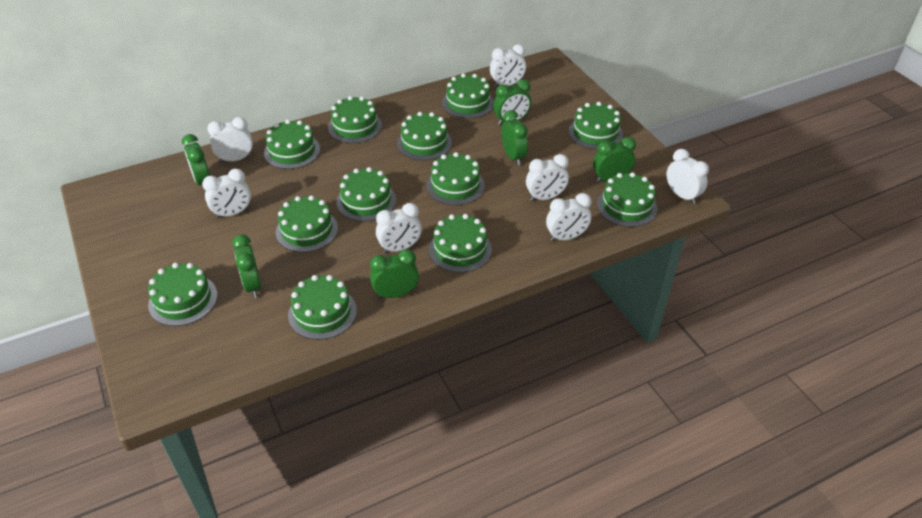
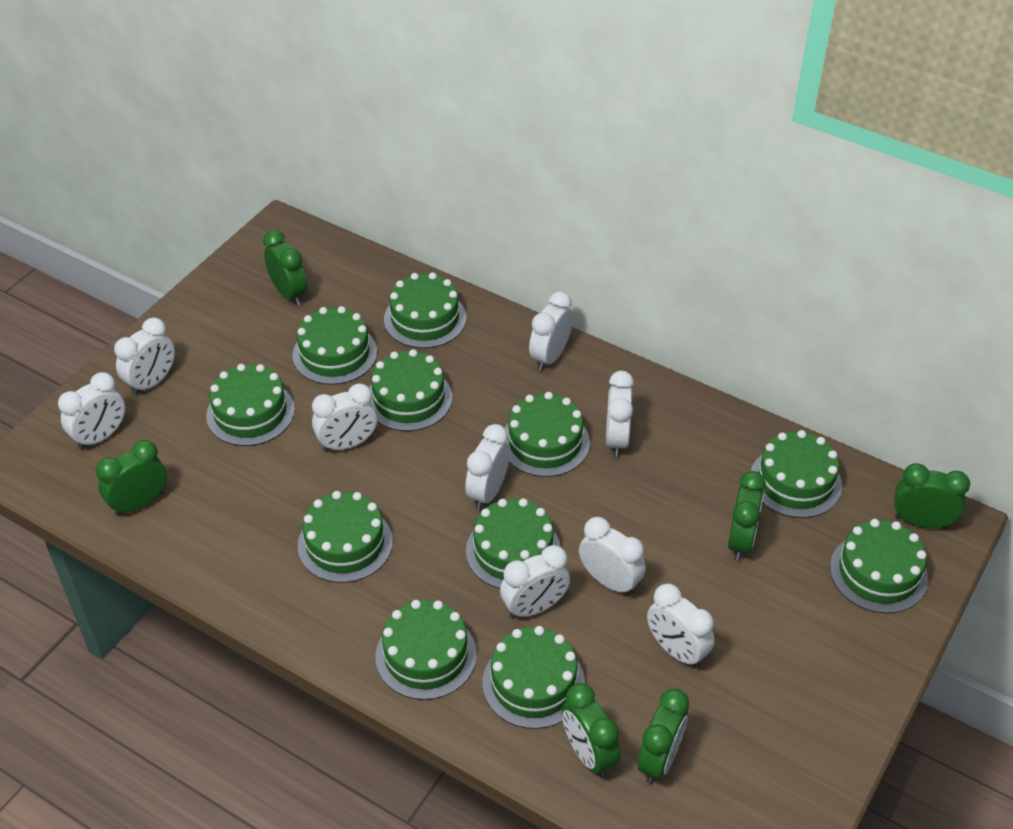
green cake: [148,263,218,326] [264,119,320,169] [276,195,338,252] [288,275,357,340] [328,96,382,143] [336,167,396,221] [397,112,452,160] [426,152,485,205] [429,214,492,273] [442,73,494,118] [569,102,623,150] [597,172,658,227] = 12 -> [206,364,295,446] [293,306,377,385] [298,491,393,583] [369,349,452,431] [375,600,477,700] [384,272,466,348] [466,498,561,589] [482,626,585,729] [505,392,590,477] [751,430,842,518] [830,519,928,613] = 11
white clock: [202,169,251,219] [207,117,253,163] [376,203,422,253] [490,44,526,87] [526,154,569,201] [546,193,592,241] [667,149,709,204] = 7 -> [58,372,125,450] [114,318,175,396] [312,383,377,452] [465,424,510,510] [500,545,570,619] [529,291,573,371] [579,517,646,596] [606,371,634,457] [647,584,715,668] = 9

